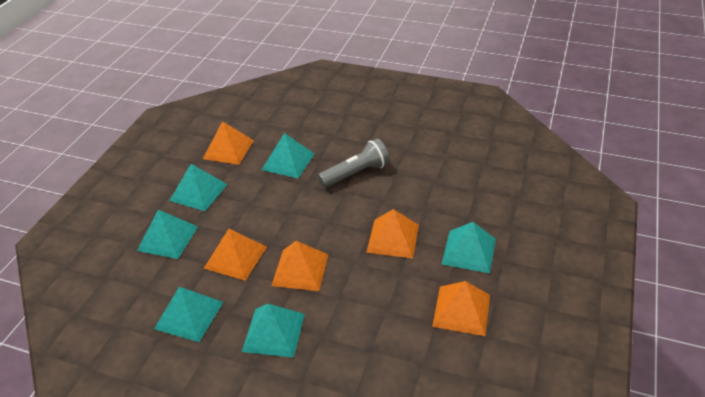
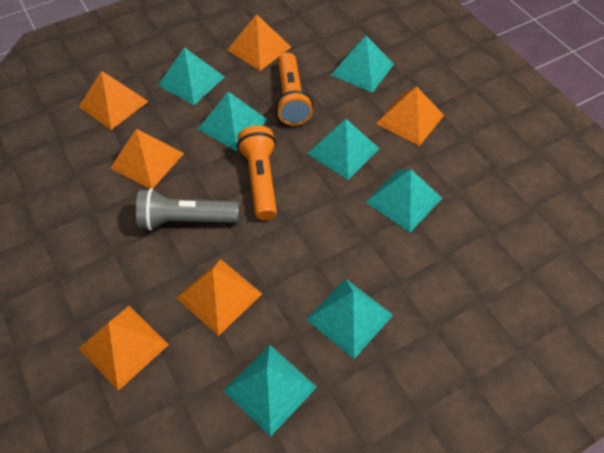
orange flashlight: none = 0 -> [237,125,277,220] [276,52,313,126] = 2
orange pyramid: [203,121,254,165] [204,229,267,281] [272,241,329,291] [366,209,419,258] [432,281,490,336] = 5 -> [79,71,149,130] [79,306,169,391] [110,129,184,189] [177,259,262,336] [227,14,291,71] [376,86,444,146] = 6
turquoise pyramid: [137,210,198,259] [154,287,223,342] [169,164,228,211] [242,304,305,358] [262,133,315,178] [442,222,496,273] = 6 -> [158,47,225,105] [198,92,268,151] [223,345,317,437] [306,279,393,359] [307,119,380,180] [331,36,394,93] [366,169,442,233] = 7

